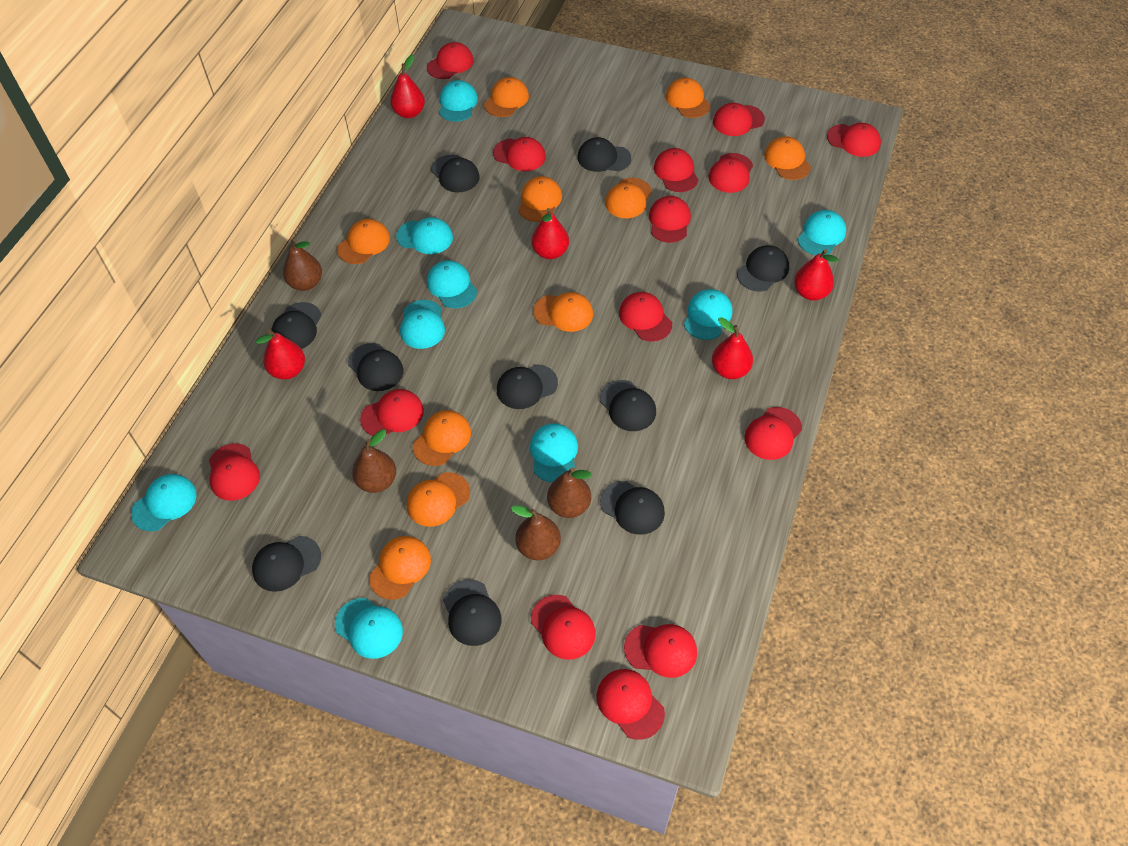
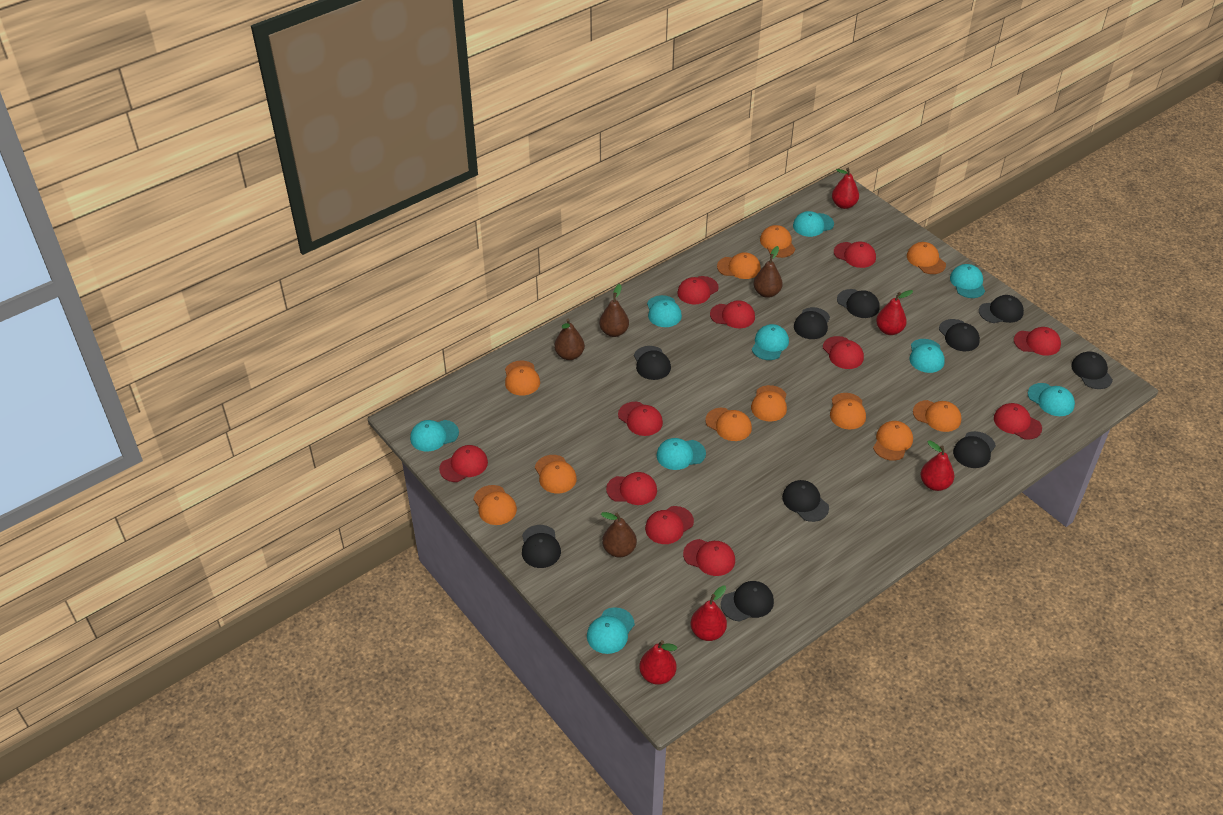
orange cap: [337,219,390,264] [369,536,431,600] [407,472,470,527] [413,410,471,466] [484,77,529,117] [518,176,562,222] [533,292,593,332] [605,178,652,218] [666,78,710,118] [764,136,811,180] = 10 -> [473,485,517,525] [505,361,540,396] [535,455,577,494] [705,408,752,441] [717,252,761,279] [751,385,787,422] [760,225,795,258] [830,393,866,429] [873,421,913,461] [907,242,946,274] [913,400,961,432] = 11
red cap: [209,443,260,501] [360,389,424,436] [427,42,474,79] [493,137,546,171] [531,595,596,660] [597,669,665,740] [619,292,672,342] [624,624,697,678] [649,196,691,243] [654,148,698,192] [709,153,753,193] [713,103,765,136] [745,407,802,460] [827,123,881,157] = 14 -> [439,445,488,482] [606,472,657,505] [618,402,663,436] [645,506,694,544] [677,276,719,304] [683,539,735,576] [710,300,755,328] [823,336,864,369] [834,241,876,268] [994,403,1042,440] [1014,327,1061,356] = 11

